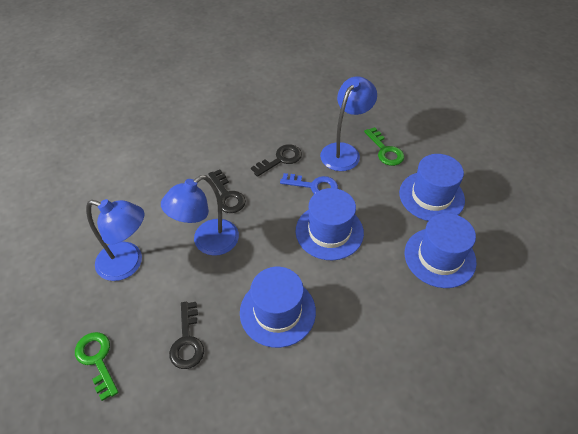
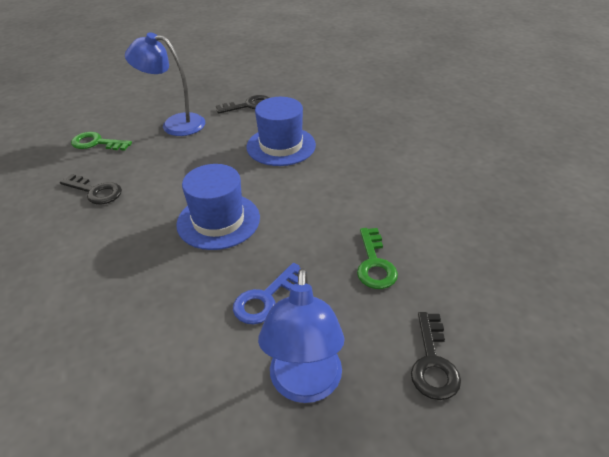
blue hat: [240,267,316,348] [296,188,364,260] [399,154,465,221] [405,213,477,288] = 4 -> [176,164,260,250] [247,97,316,166] = 2
blue lamp: [86,199,144,281] [161,175,239,256] [320,76,377,171] = 3 -> [125,32,205,136] [258,268,344,403] = 2

